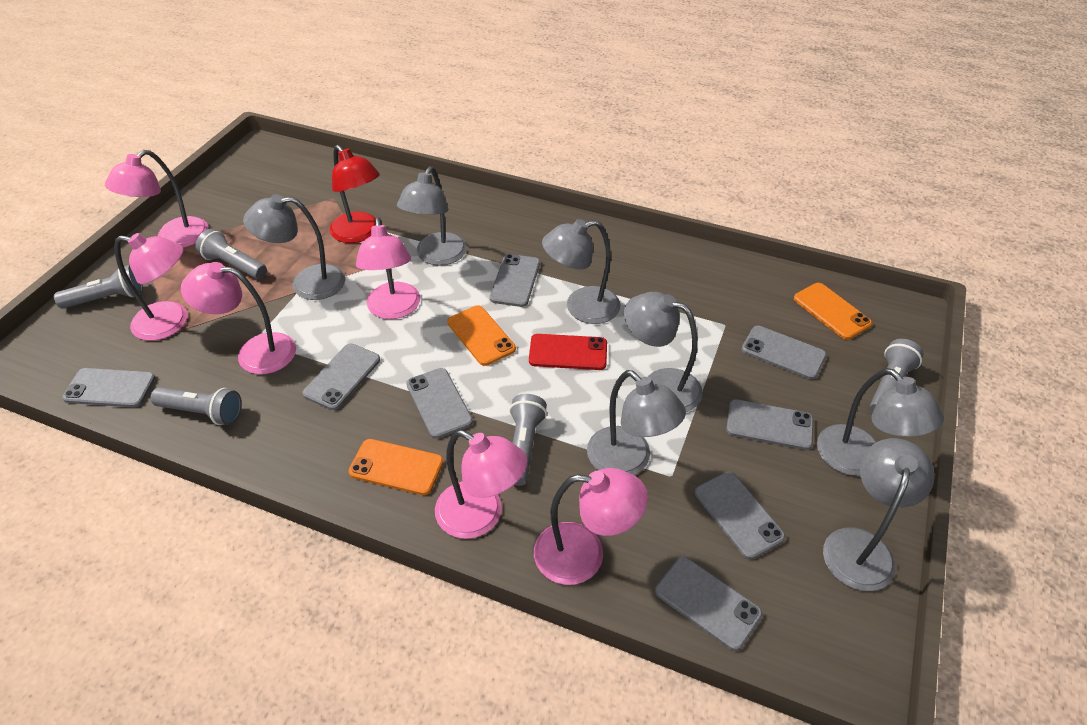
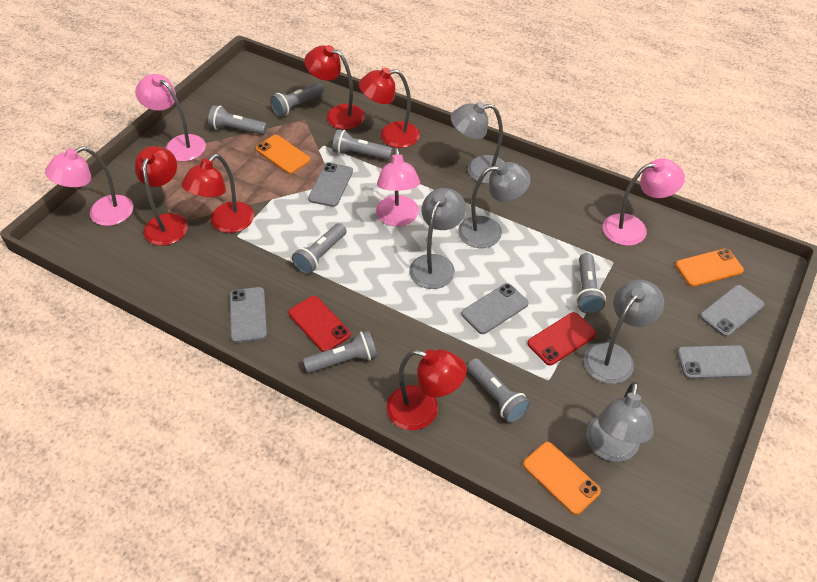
grey flashlight: [54,265,143,309] [151,387,242,425] [195,229,267,279] [509,394,547,486] [870,339,923,412] = 5 -> [208,105,268,135] [270,83,324,117] [292,223,347,274] [303,330,377,373] [332,129,393,160] [467,358,530,423] [576,253,606,314] = 7
grey lamp: [243,194,346,300] [397,166,467,266] [542,219,620,324] [587,370,686,475] [624,292,703,412] [817,368,944,476] [823,438,935,591] = 7 -> [409,188,466,289] [451,101,505,184] [458,162,531,248] [584,280,664,384] [586,382,654,462] = 5
grey phone: [62,368,155,407] [302,344,380,410] [406,368,473,439] [490,254,540,307] [655,557,762,651] [695,472,785,559] [726,399,814,450] [742,326,827,379] = 8 -> [230,287,267,343] [308,163,353,207] [462,283,529,334] [677,345,752,379] [700,285,765,337] = 5
pink lamp: [105,150,209,248] [114,233,188,341] [181,262,296,374] [356,217,420,319] [435,430,527,539] [534,468,648,585] = 6 -> [45,146,133,226] [135,74,206,162] [376,148,420,226] [603,159,685,246] = 4
red lamp: [329,145,380,243] = 1 -> [135,146,188,246] [181,154,254,233] [304,45,365,130] [359,67,420,148] [386,349,467,430] = 5
red phone: [529,334,607,370] = 1 -> [288,296,351,352] [528,312,596,365] = 2

